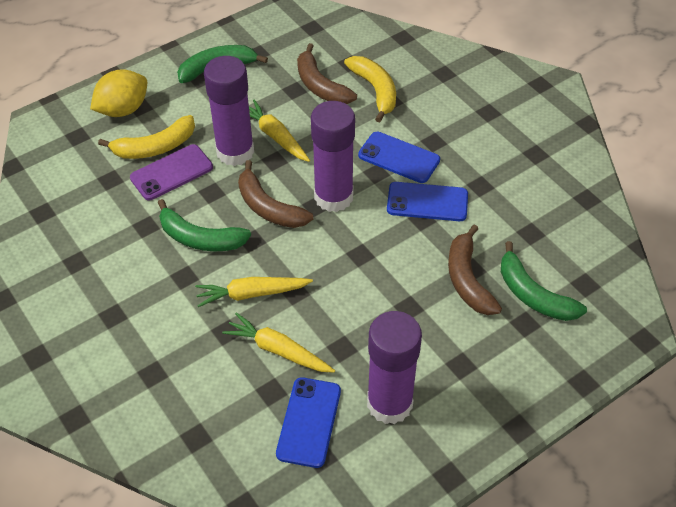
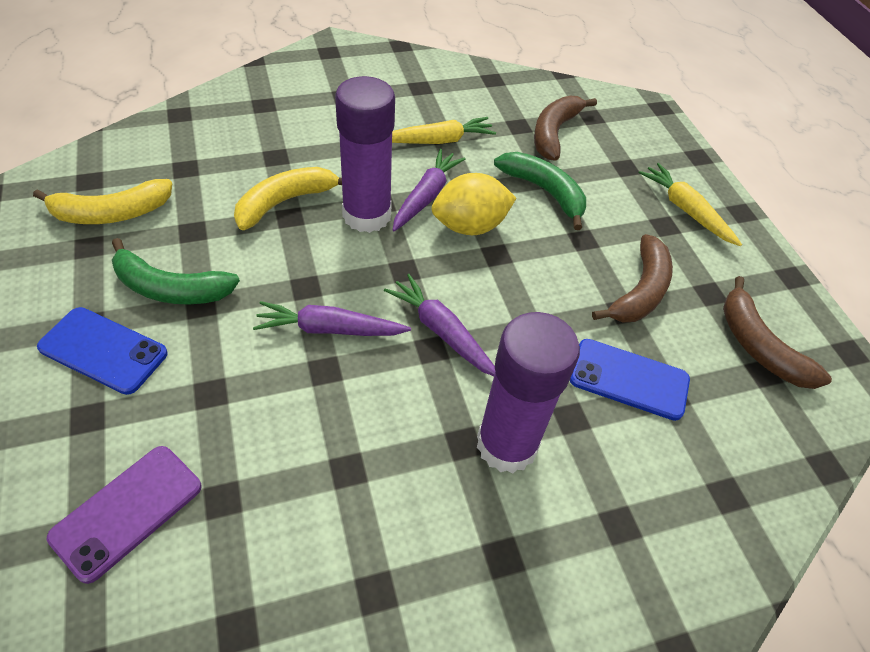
blue phone: [276,377,341,468] [358,132,440,183] [387,182,468,221] = 3 -> [37,307,168,395] [570,339,690,421] = 2
green banana: [158,199,251,251] [177,45,268,83] [501,241,587,321] = 3 -> [112,238,240,304] [494,152,586,230] = 2
purple carrot: none = 0 -> [253,301,411,336] [384,274,495,376] [393,149,466,231] = 3
purple glue stick: [204,56,254,166] [311,101,355,212] [367,311,422,424] = 3 -> [335,76,395,233] [477,312,580,473] = 2
yellow carrot: [195,277,313,307] [222,313,335,372] [249,100,310,162] = 3 -> [392,117,496,144] [639,163,742,247] = 2

